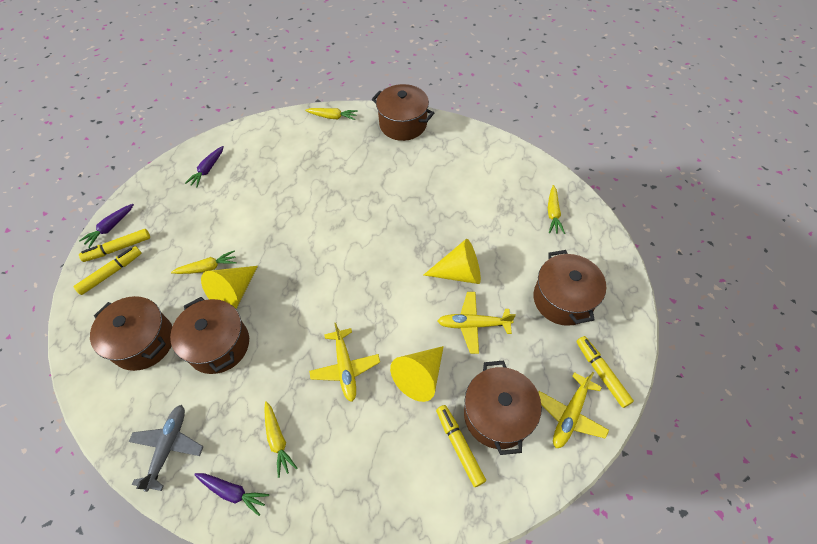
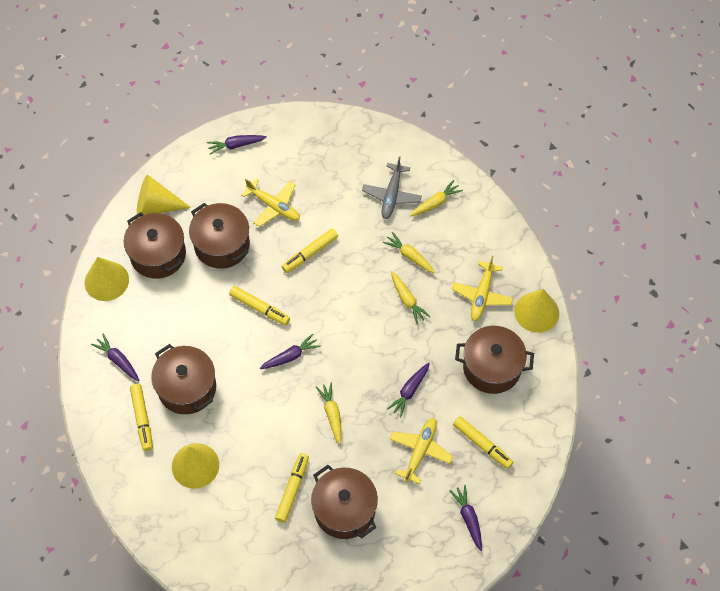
purple carrot: [79,204,134,248] [185,146,224,187] [194,473,269,516] = 3 -> [91,334,140,381] [207,135,267,155] [259,334,321,369] [387,363,430,417] [449,485,482,551] = 5
yellow cone: [201,266,258,309] [390,346,444,402] [424,239,481,284] = 3 -> [85,257,129,301] [137,175,191,217] [172,443,219,489] [514,289,559,333] = 4
yellow marker: [73,246,142,295] [79,229,150,262] [436,405,486,487] [576,336,634,408] = 4 -> [130,384,153,451] [229,286,290,326] [275,453,309,523] [282,228,338,273] [453,416,513,469] = 5

